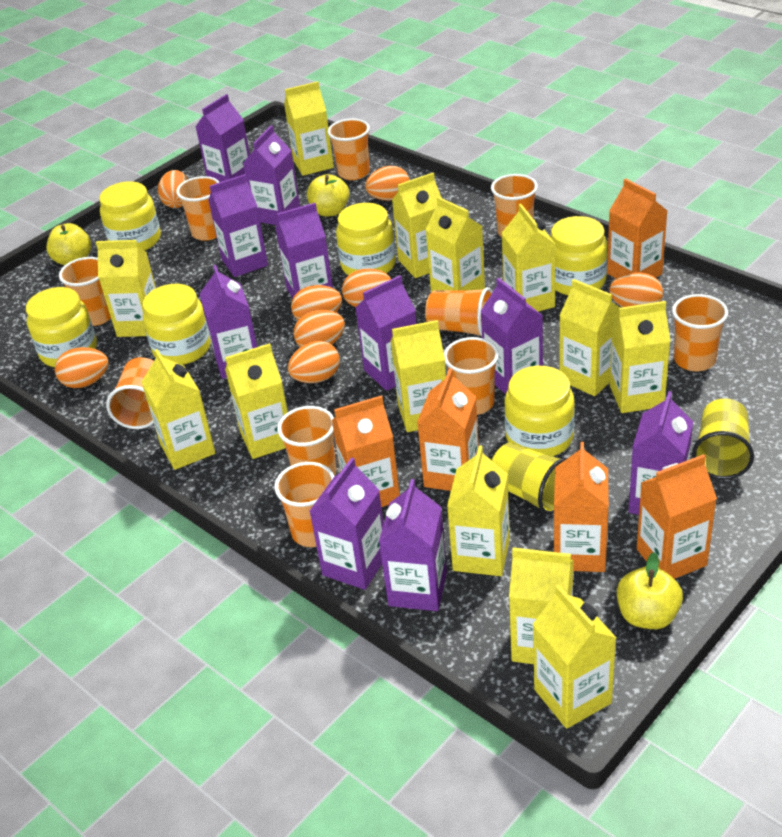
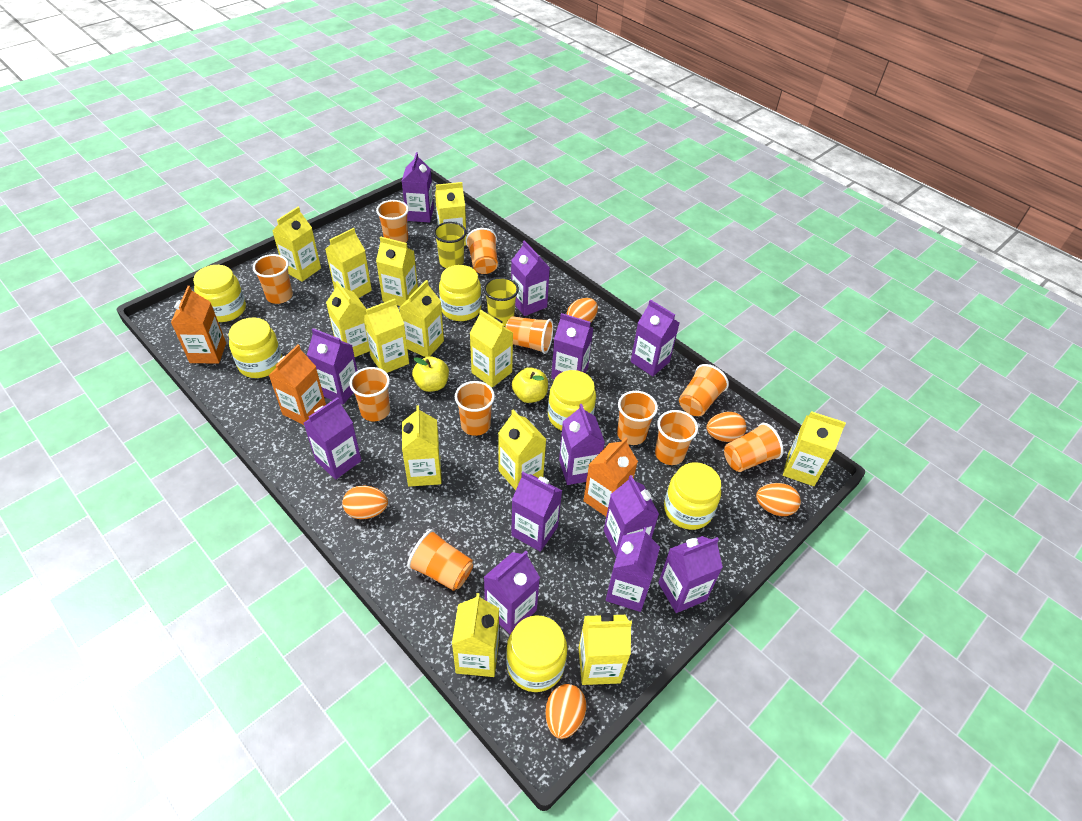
orange carton: [332,395,400,507] [417,368,479,491] [554,442,609,572] [607,178,667,279] [637,454,717,579] = 5 -> [171,286,226,364] [269,345,326,425] [583,437,638,516] = 3
orange cup: [59,257,111,326] [106,357,154,429] [176,176,219,241] [274,462,334,547] [277,406,337,476] [327,118,370,180] [425,287,493,337] [444,337,499,415] [491,174,538,237] [672,294,728,371] = 10 -> [253,254,293,304] [349,367,390,421] [376,200,409,243] [407,529,473,591] [455,381,495,436] [466,228,498,274] [505,316,553,354] [617,391,658,445] [655,410,698,465] [679,364,729,416] [724,423,783,472] = 11
orange egg: [55,347,109,388] [158,170,188,208] [288,341,340,383] [291,285,342,320] [293,310,345,347] [342,268,391,307] [365,166,409,201] [609,272,663,307] = 8 -> [342,486,388,519] [545,684,586,739] [567,298,598,322] [706,412,746,442] [756,483,801,516] = 5
purple carton: [196,94,250,182] [200,265,257,379] [208,174,268,277] [243,125,300,225] [276,203,333,298] [310,457,384,590] [355,275,416,391] [379,479,447,611] [480,278,543,394] [629,391,693,515] = 10 -> [304,397,362,480] [307,328,357,405] [402,152,434,223] [484,551,540,634] [511,240,550,316] [511,472,562,552] [551,313,593,379] [559,404,605,485] [604,475,659,557] [606,527,660,612] [631,300,679,376] [658,536,723,613] = 12
yellow apple: [46,223,91,265] [307,174,350,217] [617,552,683,629] = 3 -> [412,356,449,392] [512,367,548,403] = 2

